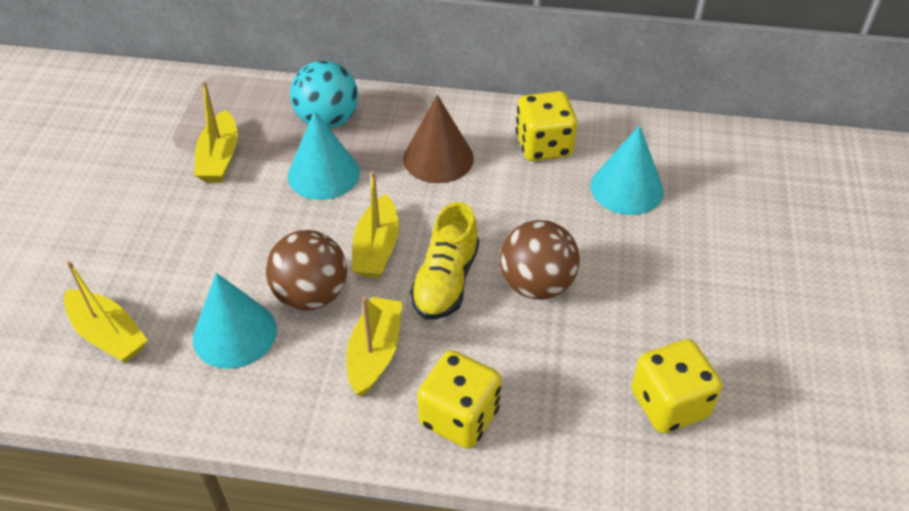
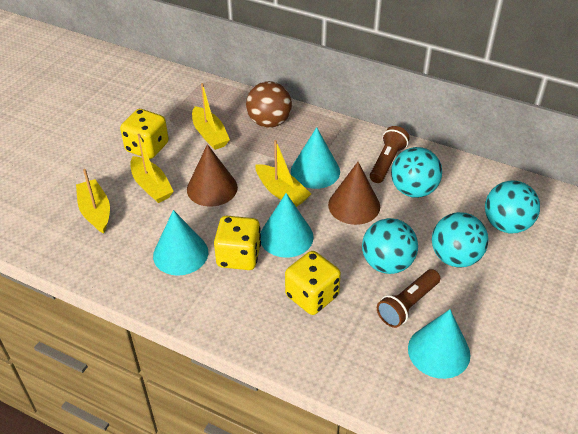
brown ball: [266,230,347,310] [500,220,580,300] = 2 -> [246,81,292,128] = 1
brown cone: [403,95,474,183] = 1 -> [187,144,238,207] [328,162,380,225] = 2
brown flashlight: none = 0 -> [370,126,410,183] [377,269,440,328] = 2
turquoise ball: [290,61,358,129] = 1 -> [362,218,418,274] [391,147,442,198] [432,212,488,268] [485,181,540,233] = 4
turquoise cone: [193,273,277,369] [288,111,360,200] [590,125,664,215] = 3 -> [153,210,208,276] [260,193,314,258] [291,127,340,189] [408,309,470,379] = 4
yellow shoe: [410,202,479,320] = 1 -> none = 0

